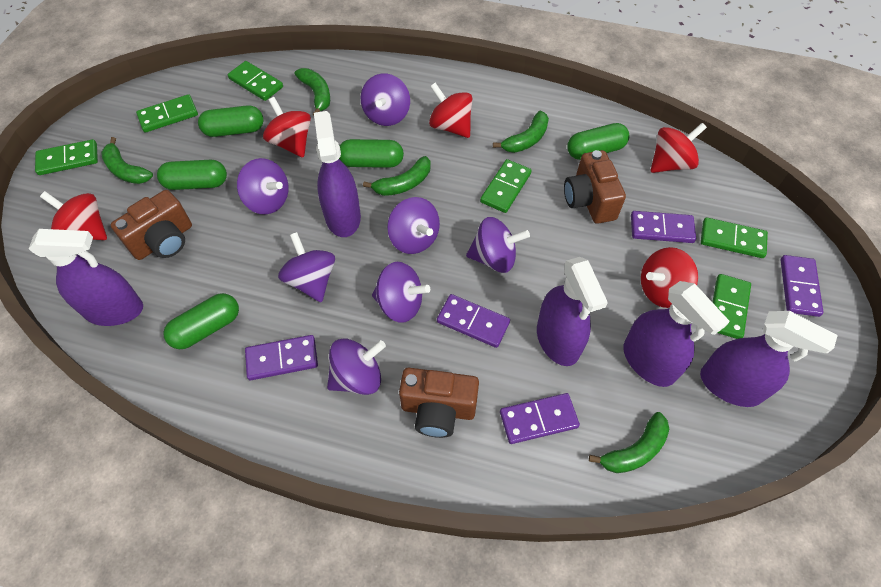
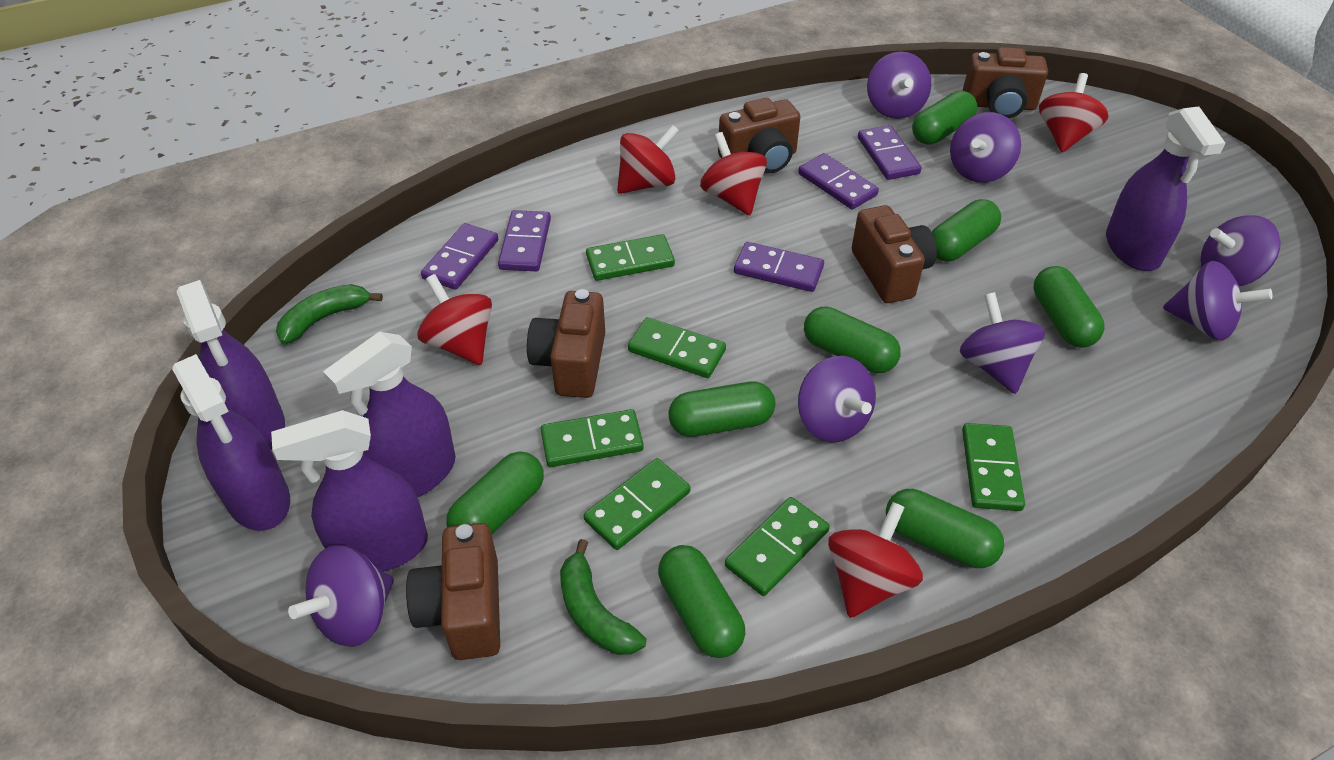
brown camera: [111,190,192,260] [399,368,479,438] [564,150,626,224] = 3 -> [406,523,500,660] [527,289,605,398] [718,98,800,173] [852,205,937,303] [963,47,1048,118] = 5
green banana: [101,137,153,184] [294,68,330,116] [363,156,431,196] [493,110,549,153] [589,412,669,473] = 5 -> [276,284,383,344] [560,539,646,655] = 2
green capsule: [157,160,227,190] [163,293,239,349] [198,106,263,137] [339,139,404,168] [567,123,629,160] = 5 -> [446,451,544,535] [658,545,745,658] [668,381,776,437] [804,306,901,373] [886,489,1004,568] [912,91,977,145] [932,199,1001,261] [1033,266,1104,347] = 8

